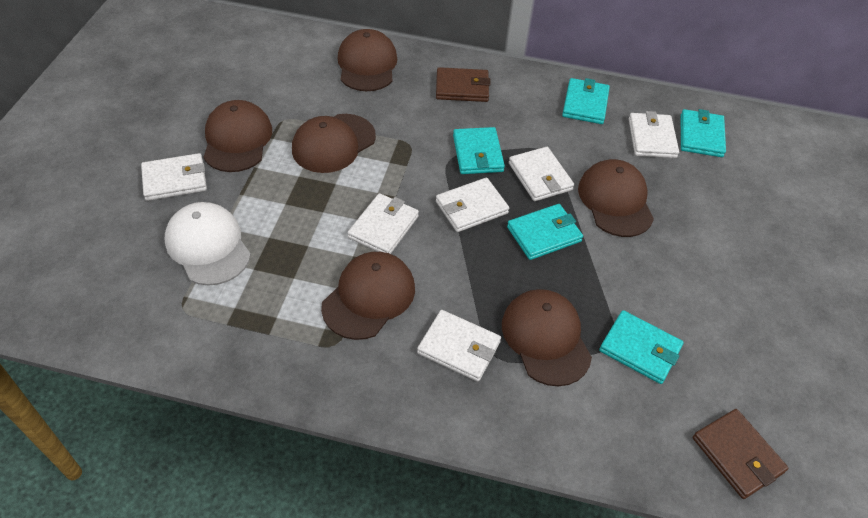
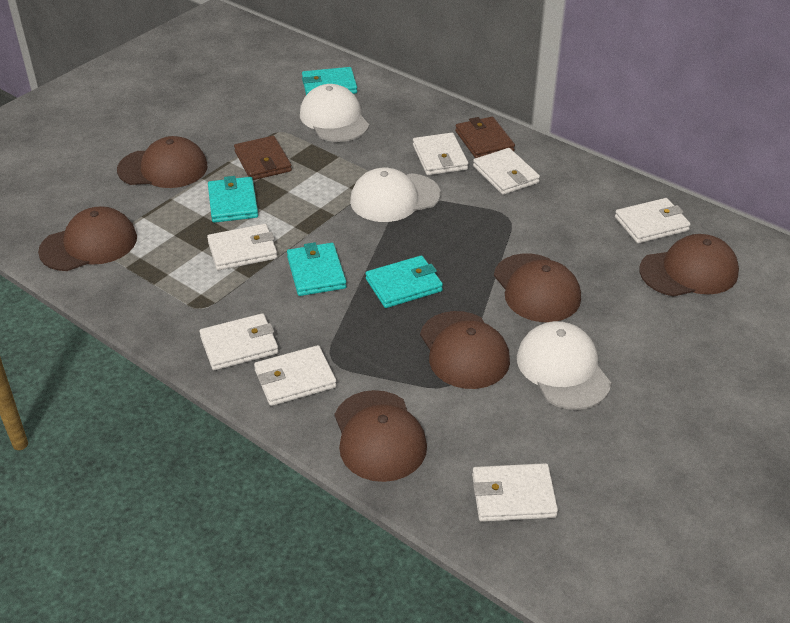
turquoise wallet: [453,127,505,174] [507,204,583,260] [562,78,610,124] [599,310,684,384] [681,109,726,157] = 5 -> [208,176,258,223] [287,242,347,296] [302,67,357,95] [366,255,443,308] = 4
white cap: [165,202,251,286] = 1 -> [300,84,369,142] [350,168,441,222] [517,321,611,410] = 3
white wallet: [141,153,207,201] [347,193,419,254] [417,310,501,382] [436,178,509,232] [509,147,574,201] [629,111,679,158] = 6 -> [199,313,279,370] [207,224,278,270] [254,345,337,406] [413,133,468,175] [472,463,558,522] [473,148,540,195] [615,198,691,243] = 7

